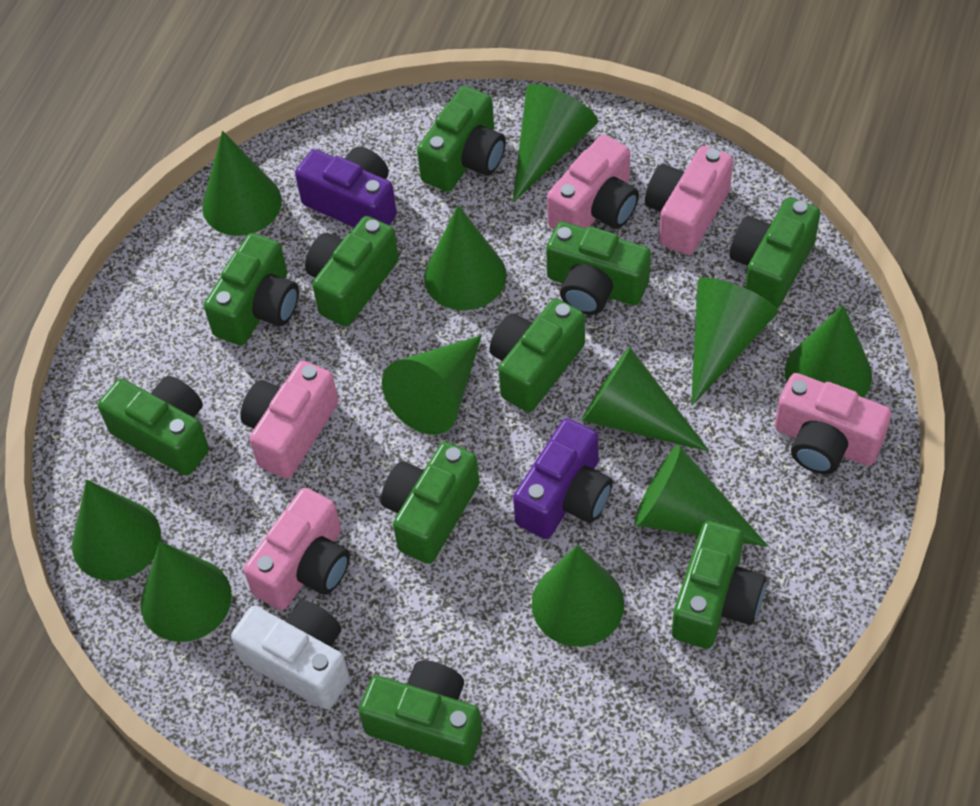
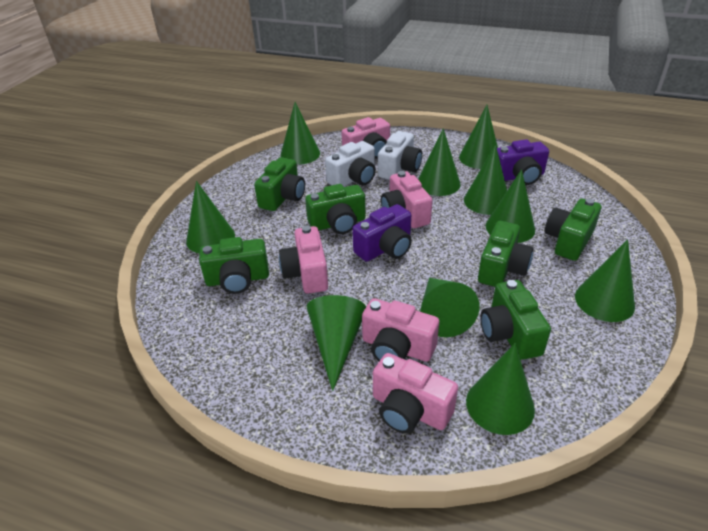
green camera: [98,376,209,476] [204,233,299,345] [305,216,399,326] [359,660,482,766] [381,442,479,564] [417,86,506,192] [490,299,585,412] [546,222,651,315] [672,521,766,649] [730,197,820,309] = 10 -> [199,237,269,294] [254,157,305,211] [305,184,366,234] [478,221,533,287] [480,280,551,360] [545,199,601,261] = 6
green cone: [72,480,161,581] [141,541,232,642] [202,131,282,236] [382,335,482,435] [424,205,507,310] [513,84,598,203] [532,545,624,647] [581,347,709,451] [634,445,768,547] [691,278,778,406] [785,305,872,398] = 11 -> [186,181,235,254] [280,102,320,165] [307,295,366,391] [418,128,461,196] [420,278,480,337] [459,105,498,169] [464,144,507,215] [466,343,535,435] [486,169,535,243] [575,239,635,322] = 10
white camera: [231,600,350,709] = 1 -> [325,141,376,187] [378,131,422,180] = 2

